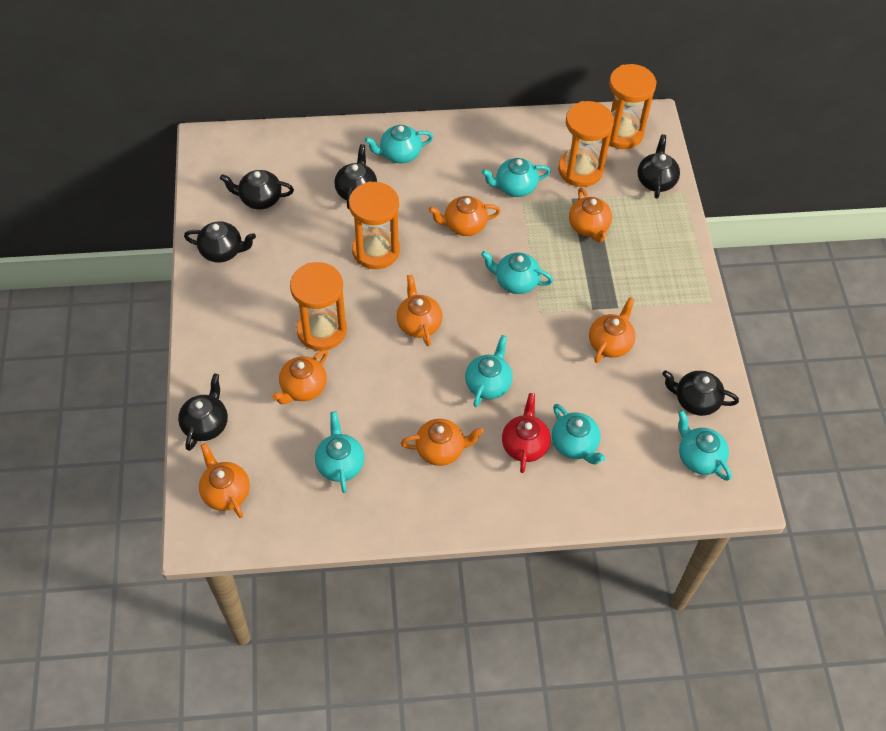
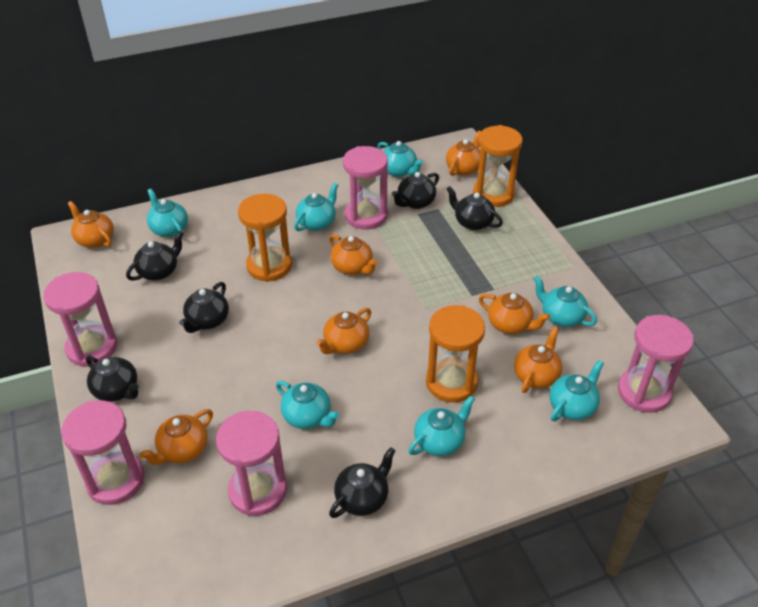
orange hourglass: [290,262,347,351] [349,181,400,269] [558,101,614,187] [609,64,656,149] = 4 -> [238,194,292,282] [426,305,485,403] [473,125,523,207] = 3
pink hourglass: none = 0 -> [43,272,117,367] [61,401,145,505] [216,411,287,516] [343,146,388,230] [618,315,694,413] = 5
red teapot: [502,393,551,473] = 1 -> none = 0

